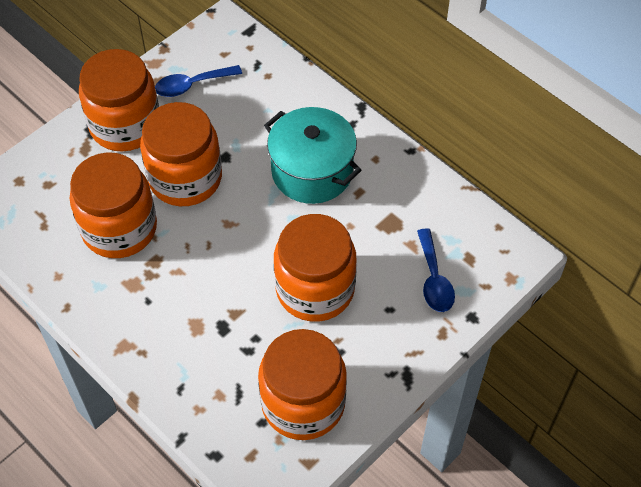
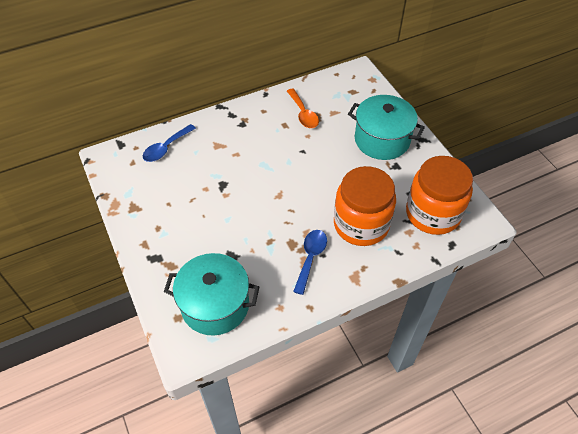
orange jar: [70,152,157,258] [79,49,159,151] [140,102,222,206] [258,329,347,440] [274,214,357,322] = 5 -> [334,166,396,246] [406,156,473,235] = 2
orange spoon: none = 0 -> [287,89,319,128] = 1
turquoise pot: [264,107,362,204] = 1 -> [164,253,259,336] [348,95,425,160] = 2

